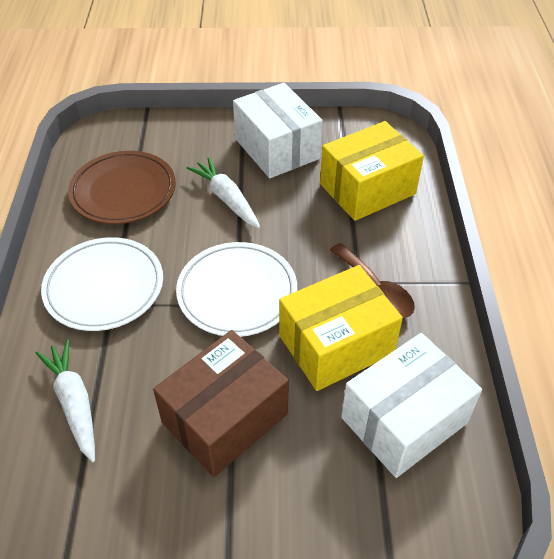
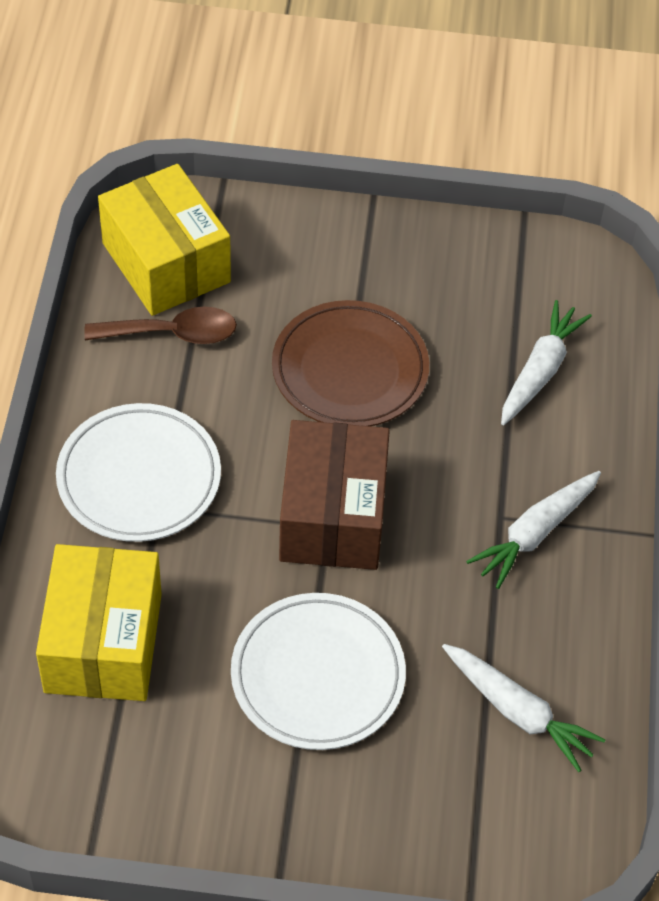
white box: [233,83,323,178] [341,333,482,478] = 2 -> none = 0
white carrot: [36,339,95,462] [187,157,260,228] = 2 -> [442,644,606,772] [466,471,601,589] [501,300,592,425] = 3

